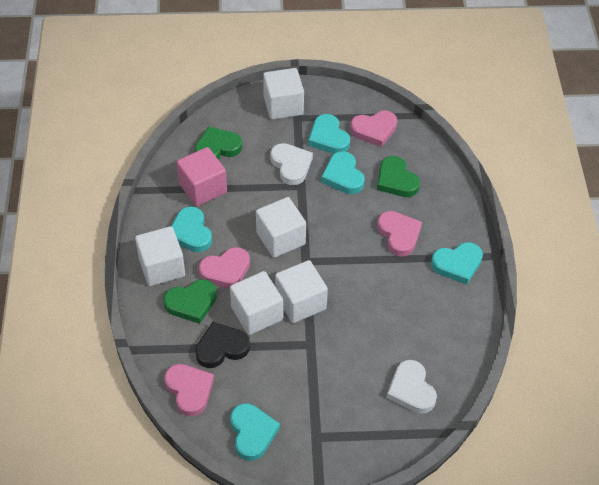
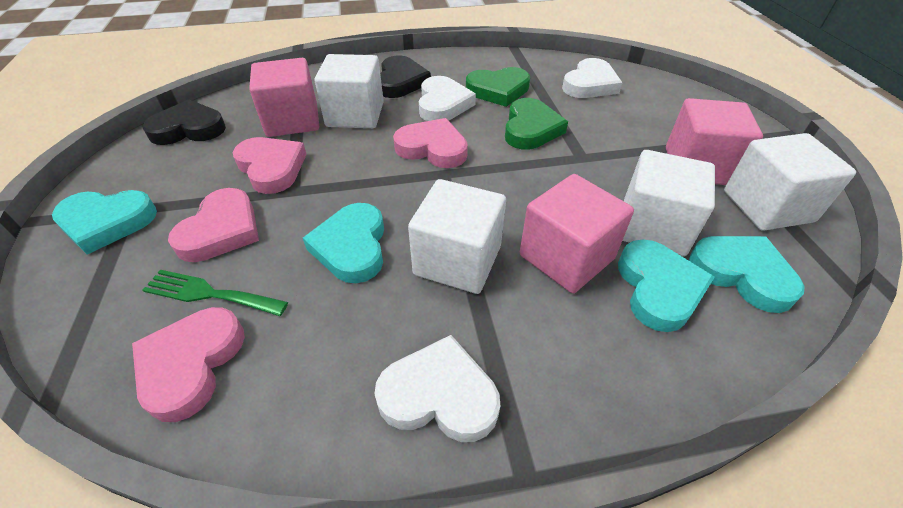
black heart: [195,322,250,368] = 1 -> [143,99,226,145] [380,55,431,98] = 2
green fork: none = 0 -> [142,270,288,316] = 1
green heart: [163,279,217,324] [195,126,242,159] [377,156,420,197] = 3 -> [466,67,530,107] [505,98,568,150] = 2
pink cube: [177,147,227,206] = 1 -> [249,58,319,137] [520,174,634,293] [666,98,763,185] = 3
turquoise heart: [171,206,212,252] [230,403,280,461] [308,114,350,154] [321,151,365,194] [431,242,483,285] = 5 -> [52,190,157,255] [303,203,384,283] [618,239,714,332] [689,236,805,313] = 4
white cube: [135,226,185,286] [230,271,283,335] [256,197,306,258] [263,68,304,120] [275,260,328,323] = 5 -> [315,54,384,128] [408,179,506,294] [623,150,715,256] [724,133,856,231] = 4
white heart: [270,143,313,185] [387,360,437,414] = 2 -> [374,335,500,442] [419,76,476,121] [562,58,622,98] = 3

